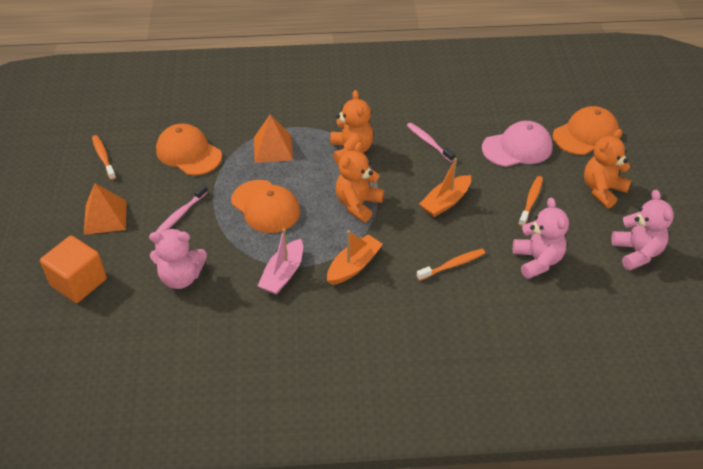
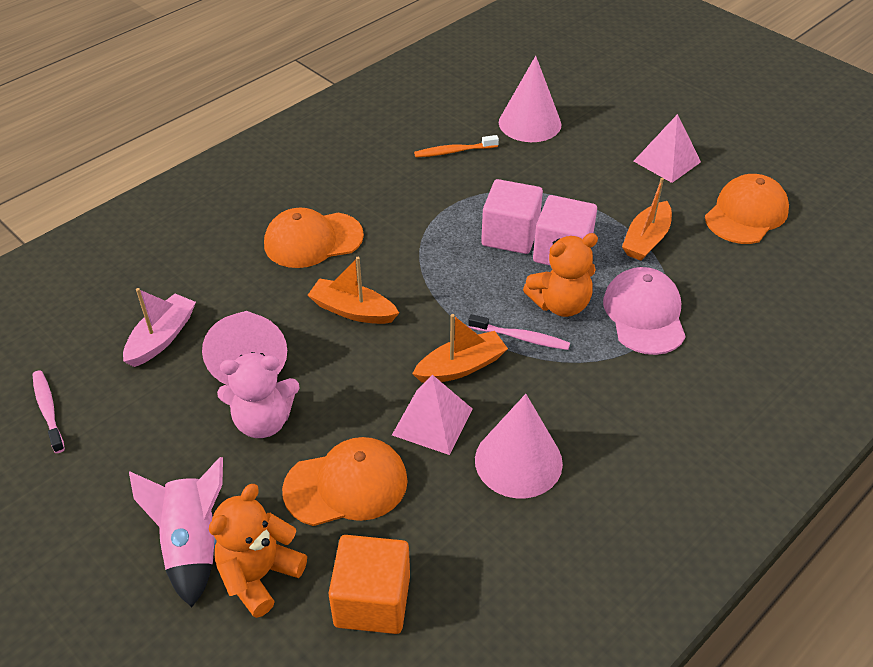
orange boat: [327,230,383,285] [419,158,471,217] = 2 -> [308,257,399,324] [412,314,508,383] [622,178,672,261] = 3
orange pyramid: [84,183,126,235] [254,115,293,163] = 2 -> none = 0
orange teddy bear: [330,90,373,164] [335,142,384,222] [584,129,632,208] = 3 -> [209,484,307,618] [523,233,598,317] = 2
orange toothbrush: [92,135,116,180] [417,249,485,281] [519,176,543,226] = 3 -> [414,135,499,157] = 1
pink cone: none = 0 -> [202,311,287,386] [475,394,563,498] [499,56,561,142] = 3
pink cube: none = 0 -> [481,179,543,254] [533,195,597,266] = 2
pink pyramid: none = 0 -> [392,375,472,455] [634,114,701,183] = 2
pink rocket: none = 0 -> [129,457,223,607] = 1
pink teddy bear: [149,229,207,289] [513,197,569,279] [611,190,674,270] = 3 -> [217,352,300,438] = 1

